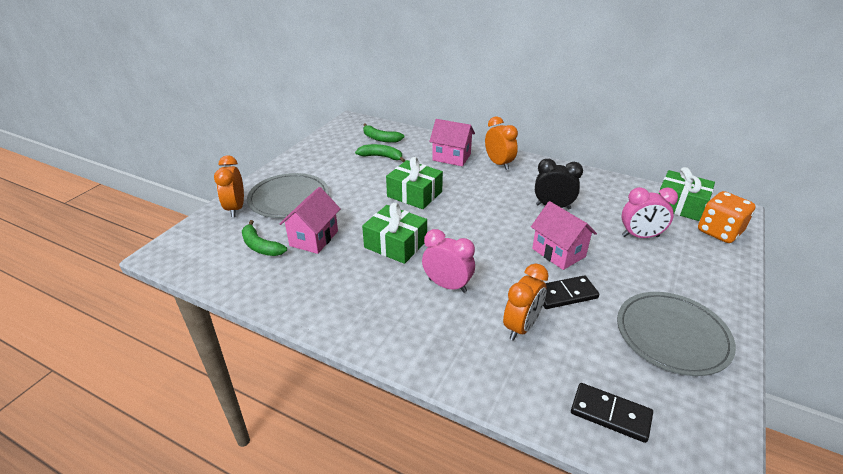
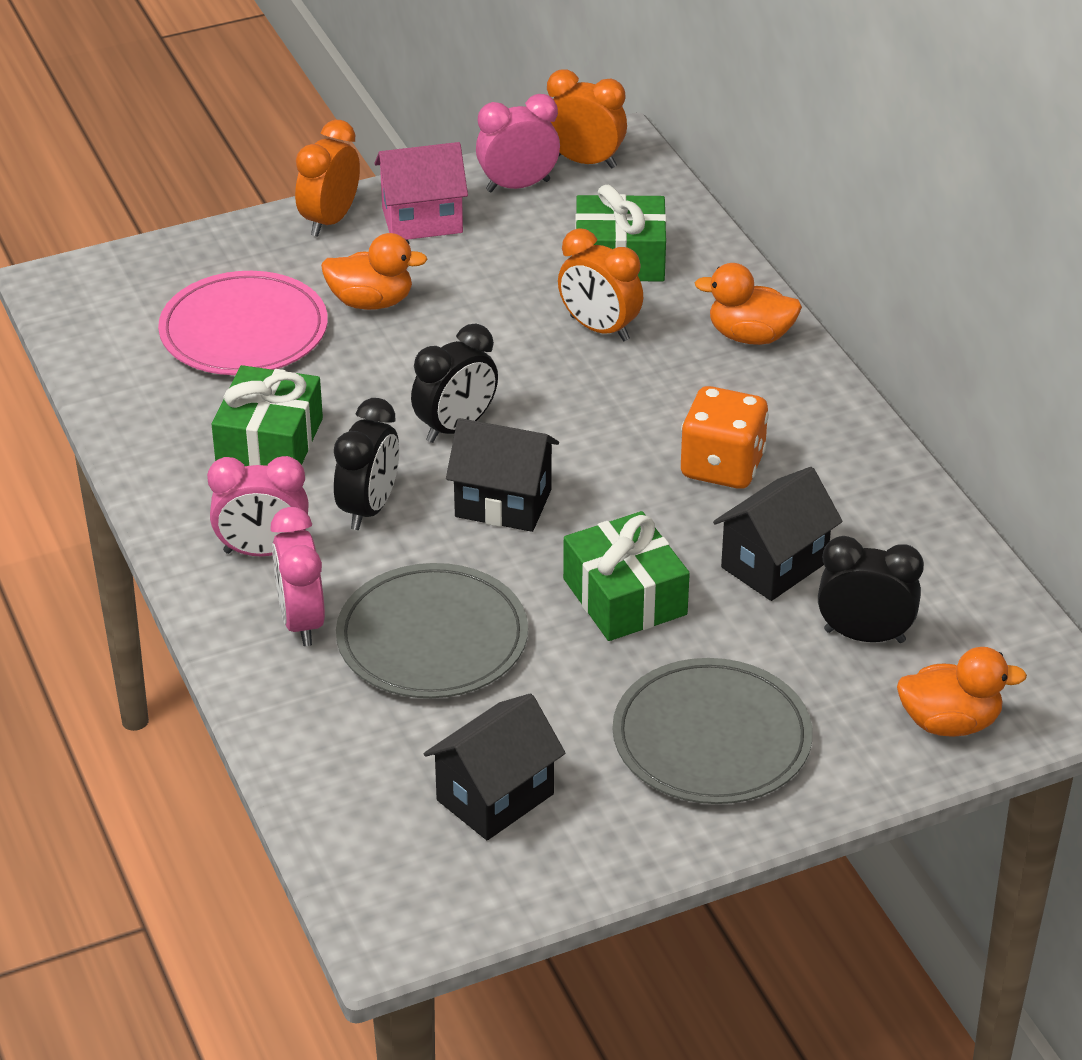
black clock: [535,159,583,210] = 1 -> [334,398,399,530] [411,324,498,443] [818,536,924,643] = 3
black domino: [543,276,599,309] [571,383,653,443] = 2 -> none = 0
black house: none = 0 -> [424,693,565,840] [446,418,559,532] [713,467,843,601] = 3
green banana: [242,220,287,256] [355,144,405,162] [363,123,405,143] = 3 -> none = 0
orange duck: none = 0 -> [321,233,428,310] [695,263,802,345] [897,647,1027,737] = 3
pink clock: [422,229,475,293] [621,187,678,238] = 2 -> [207,456,309,556] [270,507,325,646] [476,94,560,192] = 3
pink house: [280,187,341,254] [429,119,475,166] [531,201,597,270] = 3 -> [374,142,468,240] = 1
pink plate: none = 0 -> [158,271,328,375] = 1

